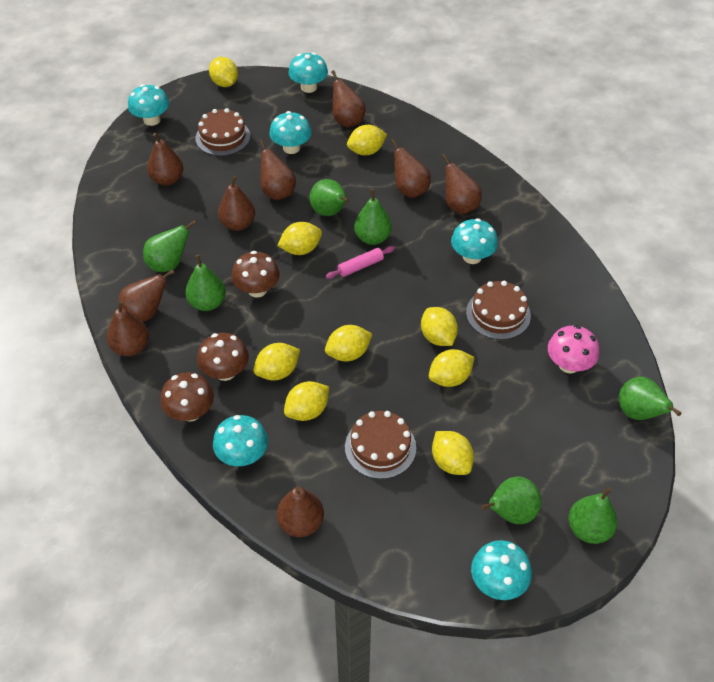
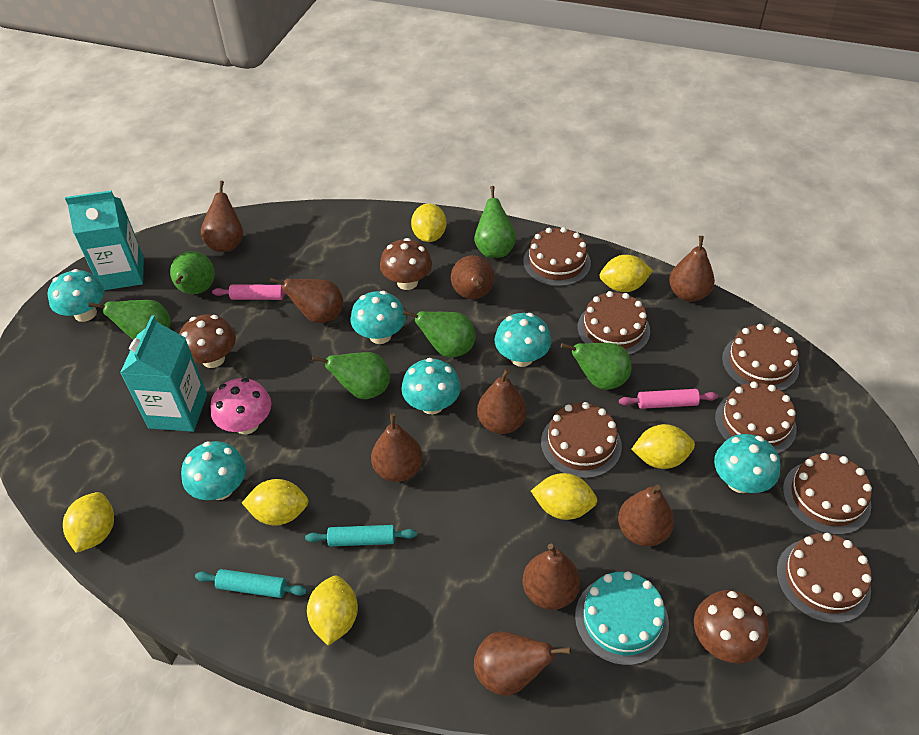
brown cake: [196,108,250,156] [345,411,416,479] [466,281,531,340] = 3 -> [523,227,591,286] [541,402,622,478] [577,291,650,355] [715,381,797,454] [722,324,799,391] [777,533,872,623] [783,453,872,535] = 7
green pear: [143,220,197,272] [185,255,226,311] [309,179,349,216] [354,189,392,245] [481,477,541,524] [568,487,618,544] [619,377,681,420] = 7 -> [88,300,171,340] [170,251,215,294] [312,352,390,399] [403,310,476,357] [474,186,516,258] [561,343,632,390] = 6
pink rolling pin: [326,246,395,279] = 1 -> [212,284,287,300] [619,389,718,409] = 2
turquoise cake: none = 0 -> [575,572,669,665] = 1
turquoise carton: none = 0 -> [65,190,144,290] [120,315,207,432] = 2
turquoise rolling pin: none = 0 -> [195,569,307,598] [305,525,417,547] = 2
yellow lemon: [209,57,238,87] [254,343,300,380] [277,222,322,255] [284,381,329,421] [325,325,372,361] [347,125,387,155] [421,307,458,346] [429,349,474,387] [432,431,474,475] = 9 -> [63,492,114,553] [242,479,309,526] [307,576,358,645] [411,203,446,242] [531,473,598,520] [600,255,653,292] [631,424,695,469] = 7

